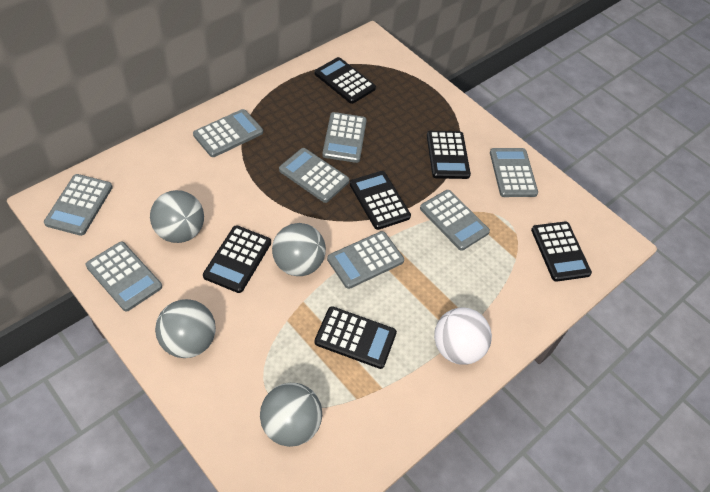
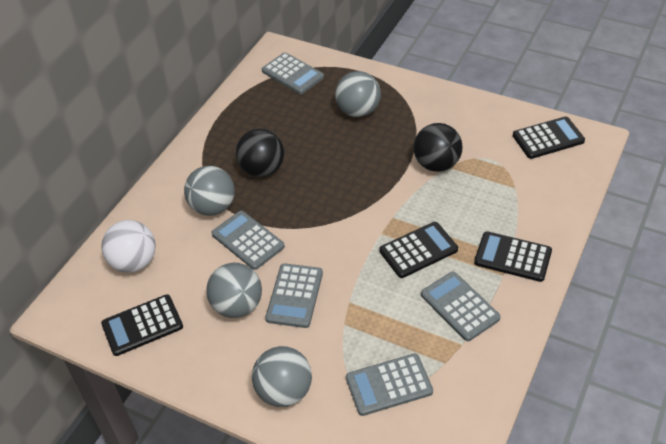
black ball: none = 0 -> [236,129,284,177] [413,123,463,172] = 2
black calculator: [203,225,271,293] [314,306,397,369] [315,57,376,104] [350,171,411,230] [427,131,471,179] [531,222,592,282] = 6 -> [101,294,183,356] [379,222,458,278] [474,231,552,282] [513,116,585,159] = 4
grey calculator: [44,174,113,236] [86,242,162,312] [193,109,263,157] [279,148,349,203] [322,112,367,163] [327,231,404,289] [420,190,490,251] [490,148,538,197] = 8 -> [212,211,285,270] [262,52,324,94] [265,263,323,328] [346,354,433,416] [421,272,501,341] = 5

